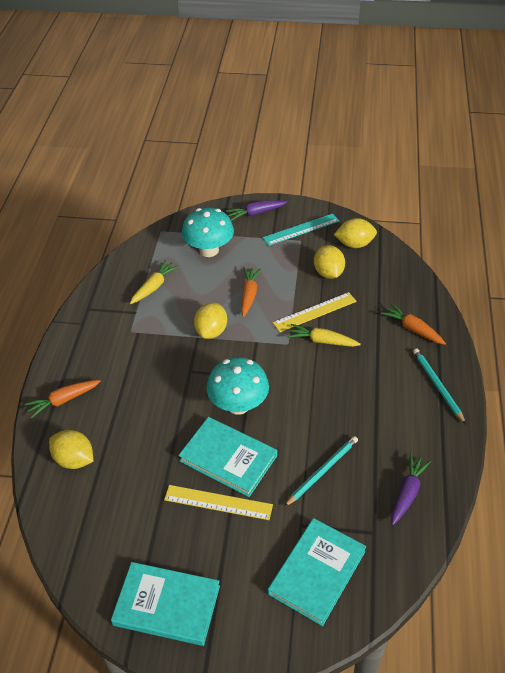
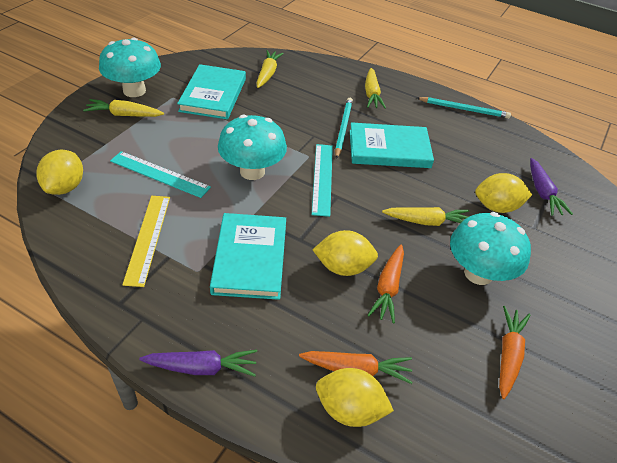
turquoise mushroom: [182,208,234,257] [206,357,269,415] = 2 -> [99,38,161,97] [218,115,287,180] [450,212,531,285] = 3
turquoise ruler: [263,214,339,246] = 1 -> [110,151,211,198] [312,144,333,217] = 2
yellow carrot: [130,260,179,304] [287,324,361,347] = 2 -> [83,99,164,117] [256,50,284,88] [365,68,386,109] [382,207,470,226] = 4
yellow ruler: [164,485,273,520] [273,292,357,332] = 2 -> [122,196,170,287] = 1

